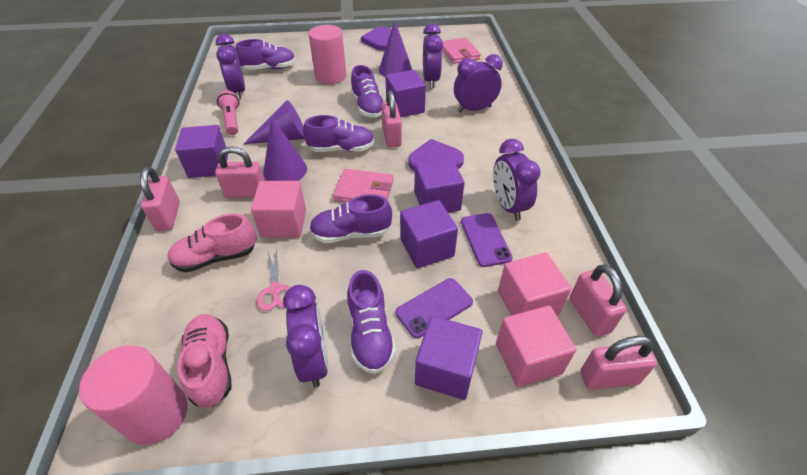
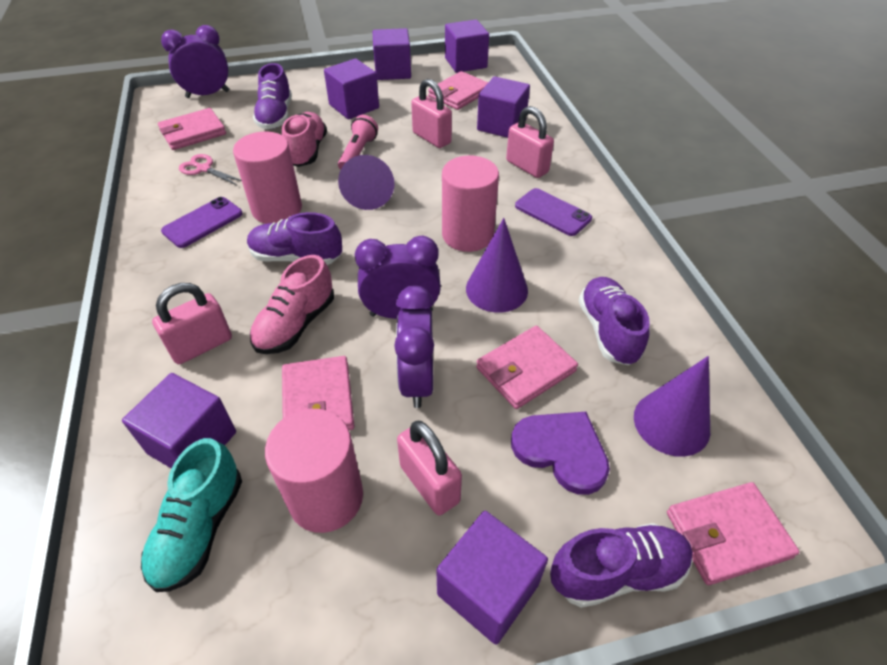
pink cube: [251,181,306,237] [496,306,576,388] [498,252,572,316] = 3 -> none = 0
pink cylinder: [79,345,188,445] [309,25,346,84] = 2 -> [233,132,302,224] [265,409,363,533] [442,156,499,252] = 3
pink padlock: [140,167,180,231] [215,146,265,198] [382,90,402,148] [570,264,627,337] [580,336,657,390] = 5 -> [152,283,232,364] [397,421,462,515] [411,79,452,148] [506,106,554,178] = 4
pink wallet: [333,169,393,203] [442,38,481,64] = 2 -> [158,108,226,150] [282,356,354,430] [428,71,488,110] [476,326,578,409] [667,482,800,585] = 5
purple clock: [216,34,245,100] [283,285,328,387] [423,23,443,88] [454,54,503,112] [493,139,541,221] = 5 -> [161,25,229,98] [355,236,441,319] [394,285,434,408] = 3
purple cube: [175,125,228,178] [385,70,426,117] [400,200,458,268] [414,158,465,213] [415,316,483,400] = 5 -> [122,373,236,469] [324,58,379,119] [373,28,411,80] [436,511,548,645] [445,19,489,73] [477,76,530,138] = 6
purple heart: [361,27,392,51] [408,139,464,172] = 2 -> [511,412,610,495] = 1
purple shoe: [235,39,296,70] [303,115,375,152] [309,194,392,243] [347,270,396,374] [351,65,384,118] = 5 -> [247,212,342,265] [253,63,292,129] [550,523,693,608] [579,277,650,365] = 4
turquoise shoe: none = 0 -> [141,438,242,592] = 1

